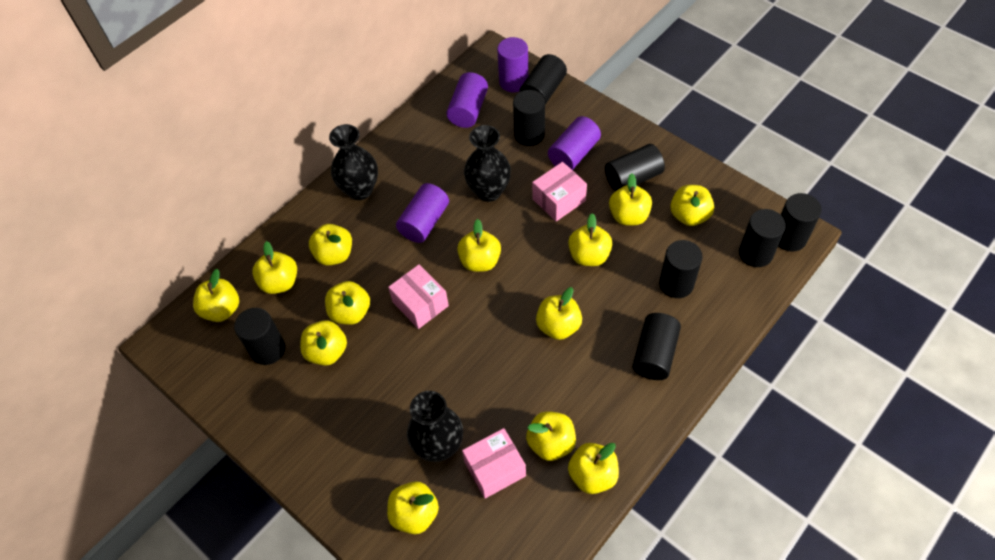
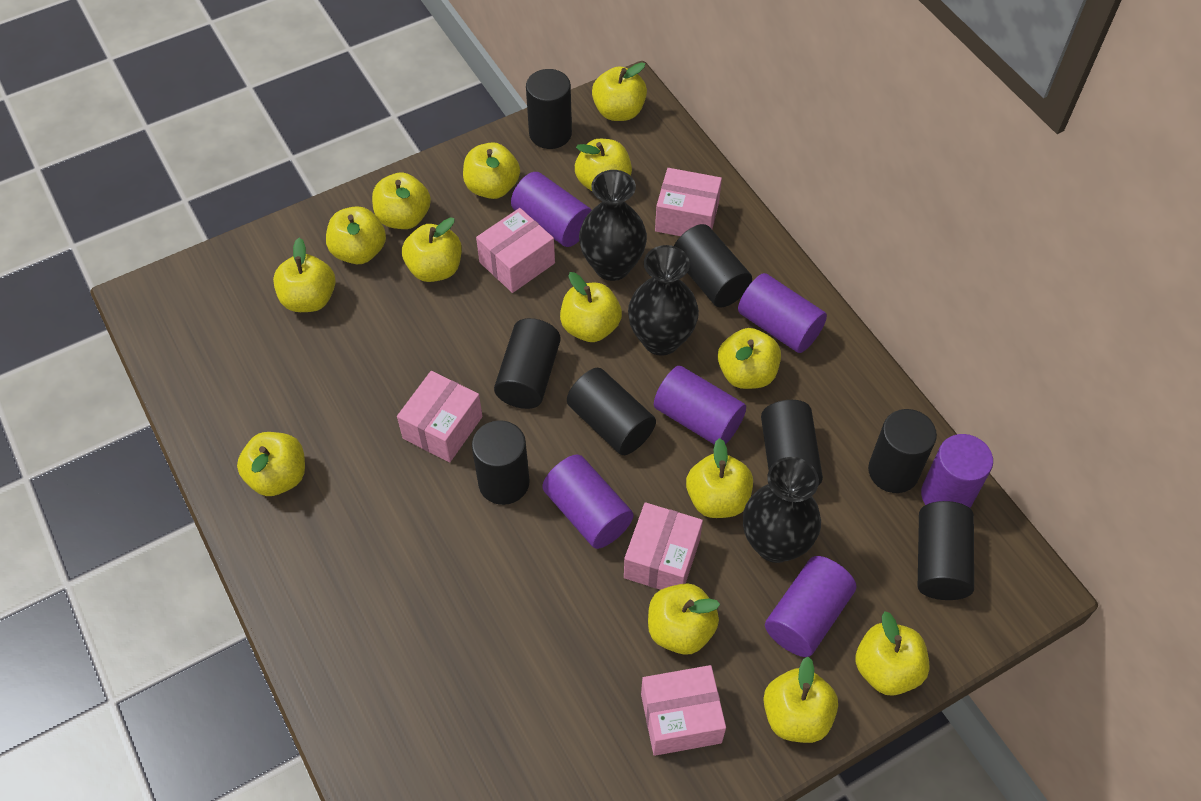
pink box: [388,264,449,329] [462,428,526,499] [532,162,587,221] = 3 -> [397,371,483,462] [476,208,555,293] [624,502,703,590] [641,665,726,756] [655,168,722,236] = 5
purple cylinder: [396,183,449,243] [447,72,488,128] [497,37,528,93] [548,116,601,170] = 4 -> [511,172,592,247] [542,454,634,549] [654,366,746,445] [738,273,827,353] [765,556,856,657] [921,434,993,508] = 6
yellow apple: [193,269,239,322] [252,241,297,294] [300,320,347,366] [309,224,352,266] [325,281,370,325] [387,481,439,534] [457,219,501,272] [526,411,576,461] [536,287,582,340] [568,213,612,266] [568,443,619,494] [609,174,652,225] [671,185,714,226] = 13 -> [237,432,305,496] [273,238,336,312] [326,206,386,264] [372,172,431,229] [402,217,462,282] [463,142,520,199] [560,272,622,342] [575,139,632,191] [592,62,647,121] [648,583,720,655] [686,438,753,518] [718,328,781,389] [763,657,838,743] [855,611,929,696] = 14

